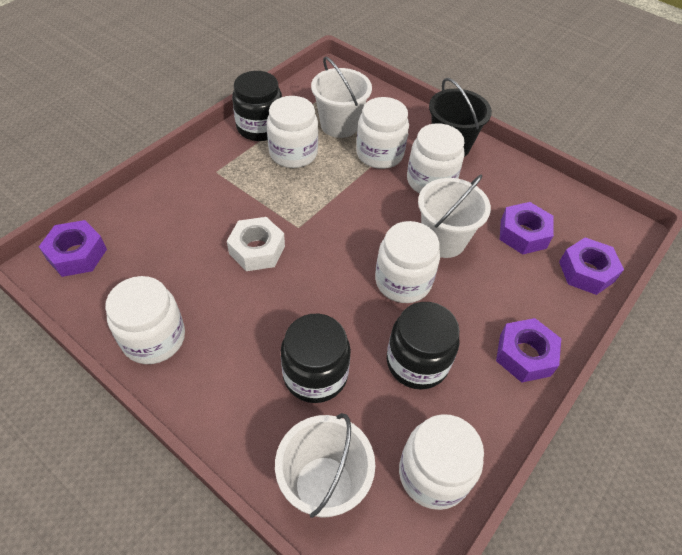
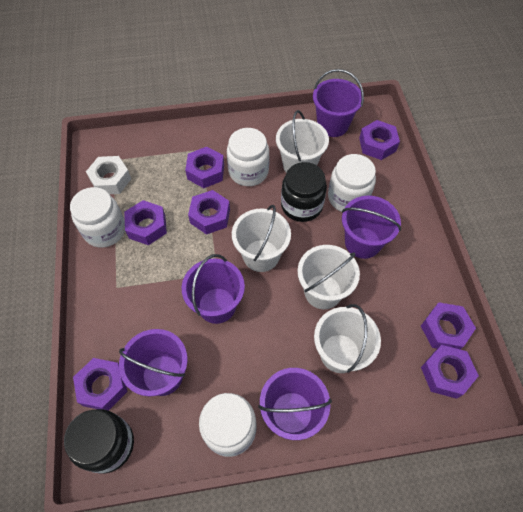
black bucket: [429,78,492,157] = 1 -> none = 0
black jar: [232,71,282,141] [281,314,351,403] [387,302,460,390] = 3 -> [64,409,134,474] [281,162,327,222] = 2
purple bucket: none = 0 -> [119,329,188,396] [182,254,245,324] [258,368,332,440] [313,69,364,137] [342,196,401,259] = 5
purple nut: [39,220,107,277] [496,318,561,383] [500,202,554,254] [559,237,624,295] = 4 -> [73,358,128,411] [124,200,167,245] [185,147,224,188] [188,190,230,235] [359,120,400,160] [421,302,476,349] [421,345,479,399] = 7
white bucket: [275,413,375,518] [311,57,372,138] [418,175,491,258] = 3 -> [232,205,291,272] [276,110,329,173] [298,245,360,309] [314,304,381,373] = 4
white jar: [105,276,185,364] [267,96,318,168] [356,97,409,169] [375,221,440,303] [399,414,484,510] [407,123,465,194] = 6 -> [70,187,125,247] [199,393,257,457] [227,128,270,186] [328,154,376,212] = 4

